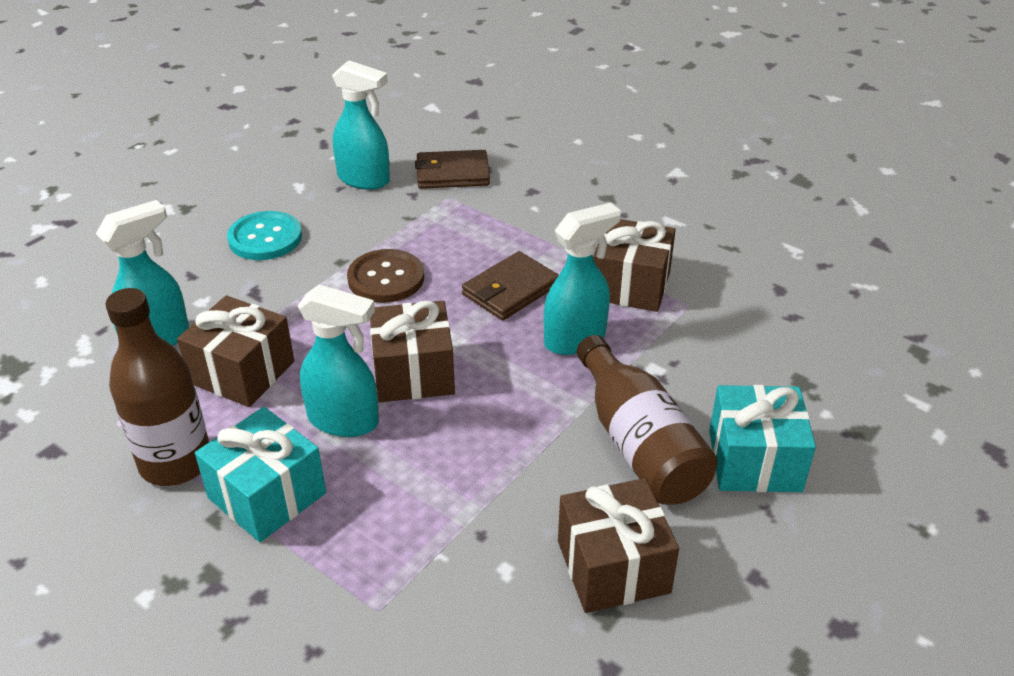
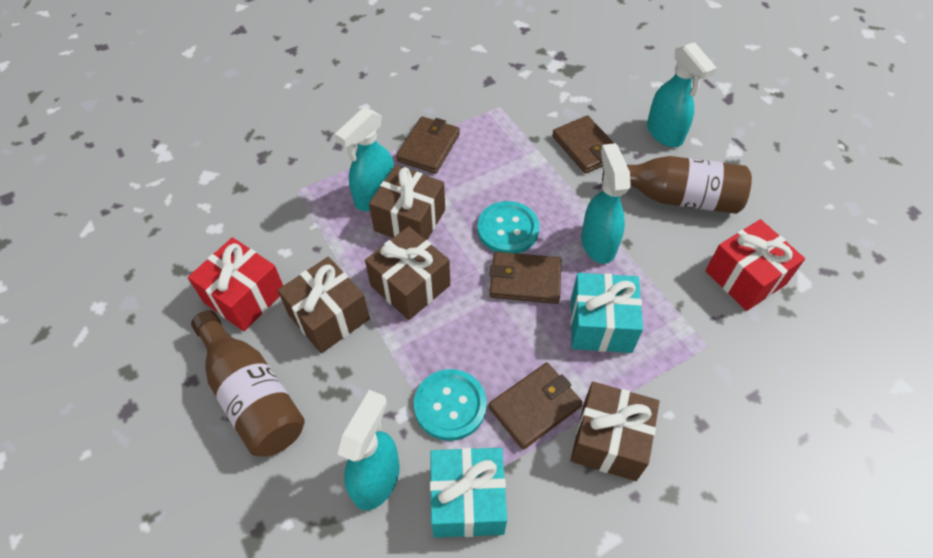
brown button: [347,249,424,303] = 1 -> none = 0
brown wallet: [415,150,490,189] [462,251,559,320] = 2 -> [396,116,460,174] [489,363,583,450] [490,252,562,304] [552,115,622,174] = 4
red gift: none = 0 -> [188,237,283,331] [705,219,805,311] = 2
turquoise button: [227,211,302,260] = 1 -> [414,369,487,441] [477,201,539,254] = 2

